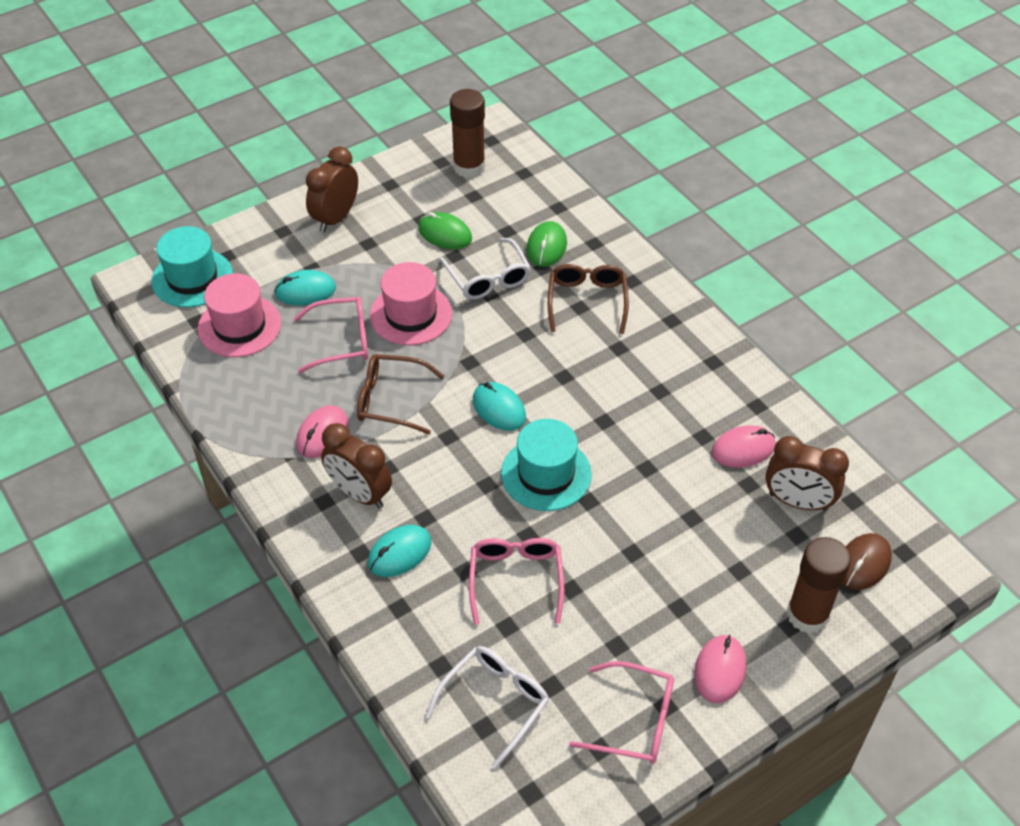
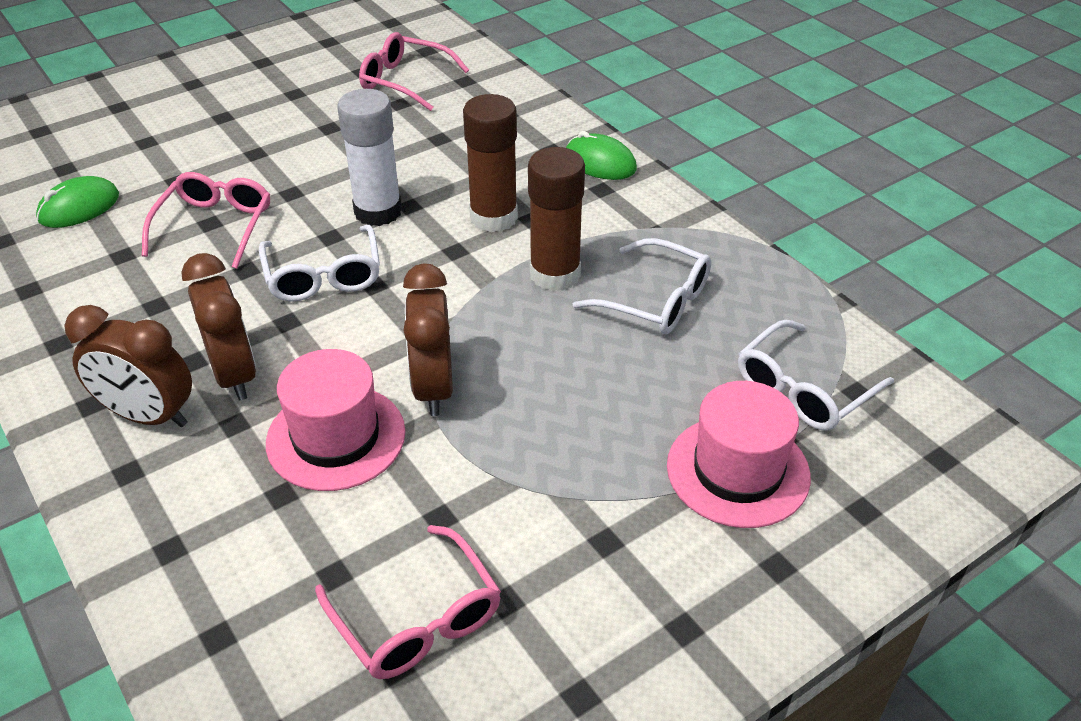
brown glasses: [357,354,445,435] [548,264,629,334] = 2 -> none = 0
brown mouse: [842,533,892,590] = 1 -> none = 0
pink mouse: [296,405,348,458] [694,635,746,703] [712,425,776,468] = 3 -> none = 0
turquoise hat: [152,226,233,307] [501,419,592,511] = 2 -> none = 0
turquoise mouse: [274,270,336,306] [368,525,432,577] [473,382,526,431] = 3 -> none = 0
white glasses: [425,646,549,769] [439,238,531,300] = 2 -> [259,225,380,302] [573,238,711,334] [738,320,894,431] = 3
white glue stick: none = 0 -> [337,89,402,226] = 1

